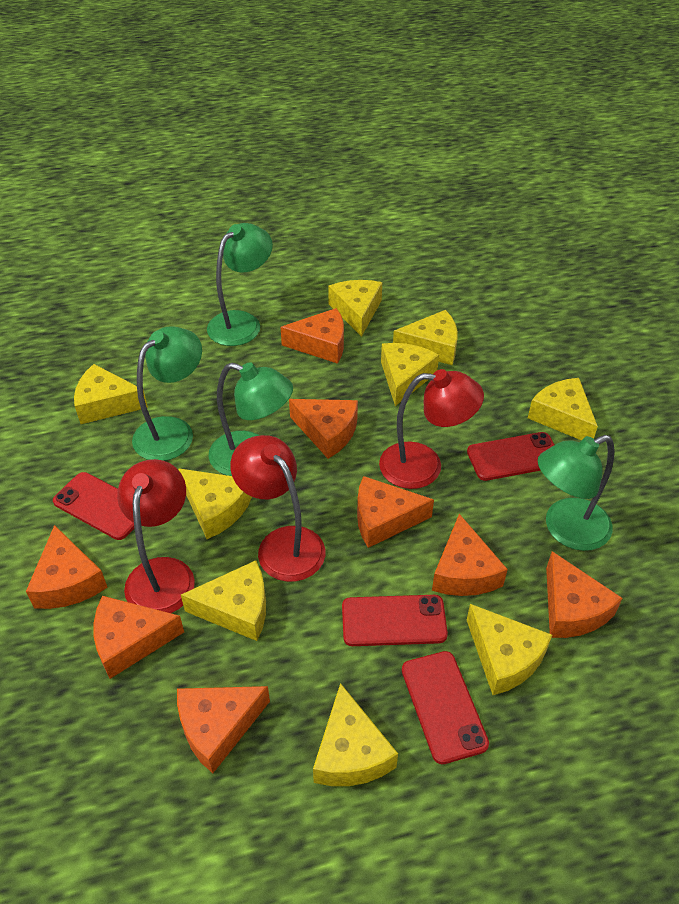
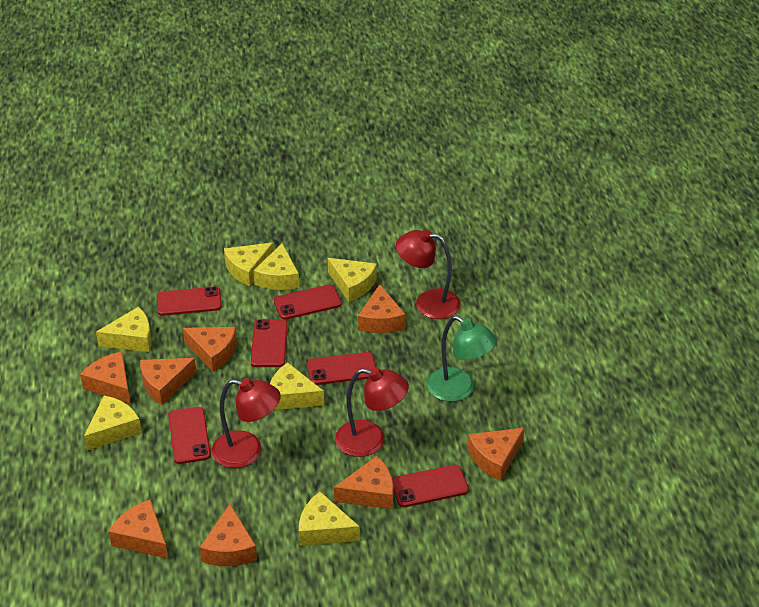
green lamp: [132,326,202,461] [207,223,273,346] [209,362,293,476] [538,435,614,551] = 4 -> [427,316,497,402] = 1
red phone: [53,472,134,540] [342,595,448,646] [402,651,489,764] [467,432,554,481] = 4 -> [157,287,222,316] [168,407,211,464] [251,319,288,367] [274,285,342,320] [307,352,376,385] [392,465,469,507] = 6
yellow cheese: [74,364,148,424] [178,468,252,539] [181,560,266,641] [313,683,398,786] [328,280,382,337] [381,343,439,406] [393,310,458,365] [467,604,552,695] [528,378,598,440] = 9 -> [84,396,142,451] [96,307,151,352] [224,243,274,286] [253,243,299,290] [270,362,324,410] [299,492,360,546] [328,258,377,302] = 7

